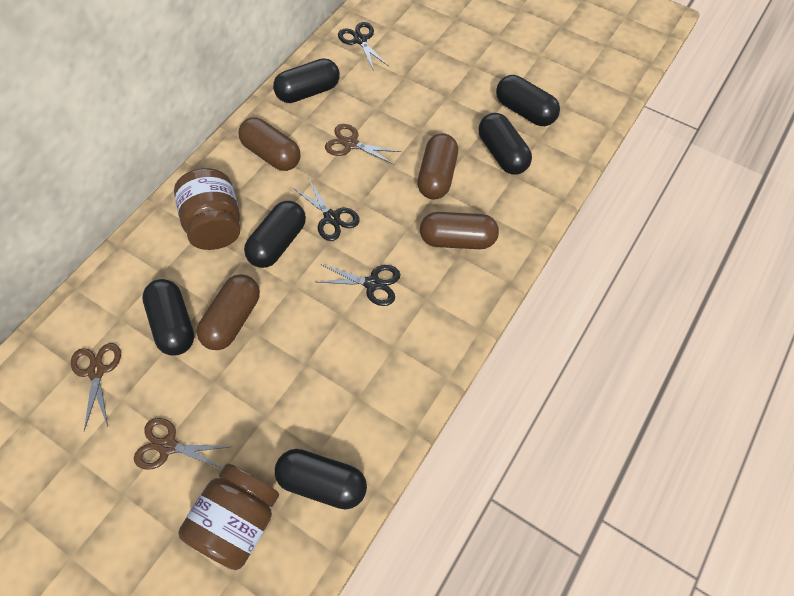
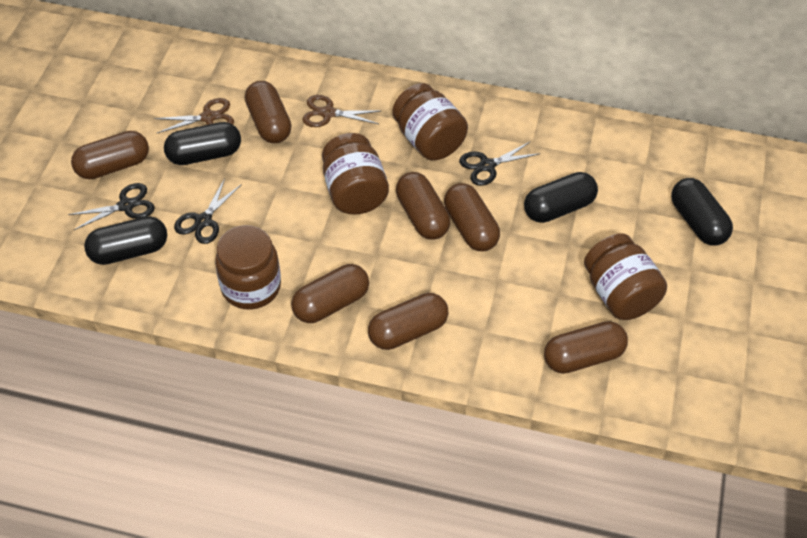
black capsule: [142,279,194,356] [244,201,306,268] [273,58,340,103] [275,449,367,509] [478,113,532,175] [496,75,560,126] = 6 -> [84,216,167,265] [164,122,241,165] [524,172,598,223] [671,178,733,246] = 4
brown capsule: [197,274,260,350] [238,117,300,171] [417,133,458,200] [420,212,499,249] = 4 -> [71,131,149,179] [245,81,292,143] [291,264,369,323] [368,293,448,350] [396,172,450,240] [444,183,500,251] [544,321,628,374] = 7
brown jar: [174,168,240,250] [178,464,279,570] = 2 -> [215,225,281,309] [322,133,389,215] [392,83,468,160] [584,233,667,320] = 4
brown scissors: [71,343,121,431] [134,418,231,470] [325,124,401,165] = 3 -> [154,98,234,133] [302,95,381,127] = 2

